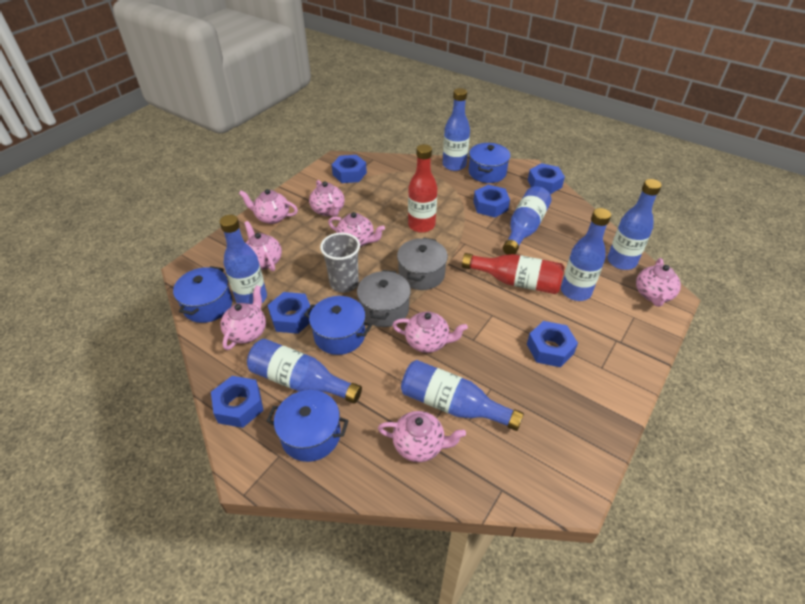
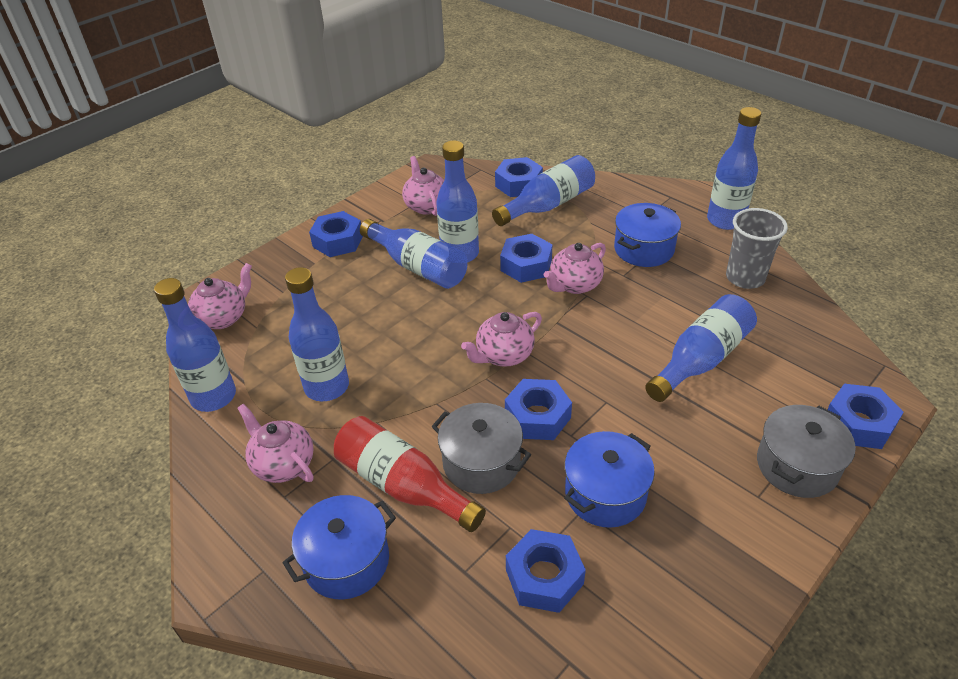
blue pot: [173,266,232,323] [267,390,349,462] [304,296,372,355] [469,143,511,183] = 4 -> [283,495,396,600] [564,431,655,528] [614,203,681,267] = 3
pink teapot: [220,285,266,350] [239,189,298,224] [244,221,282,271] [309,180,345,217] [328,212,385,247] [378,411,466,462] [392,311,468,353] [636,258,681,307] = 8 -> [188,263,252,329] [237,404,314,483] [402,156,444,216] [461,312,542,367] [544,243,606,294] = 5
red bottle: [408,144,437,233] [462,253,565,294] = 2 -> [334,416,486,532] = 1

